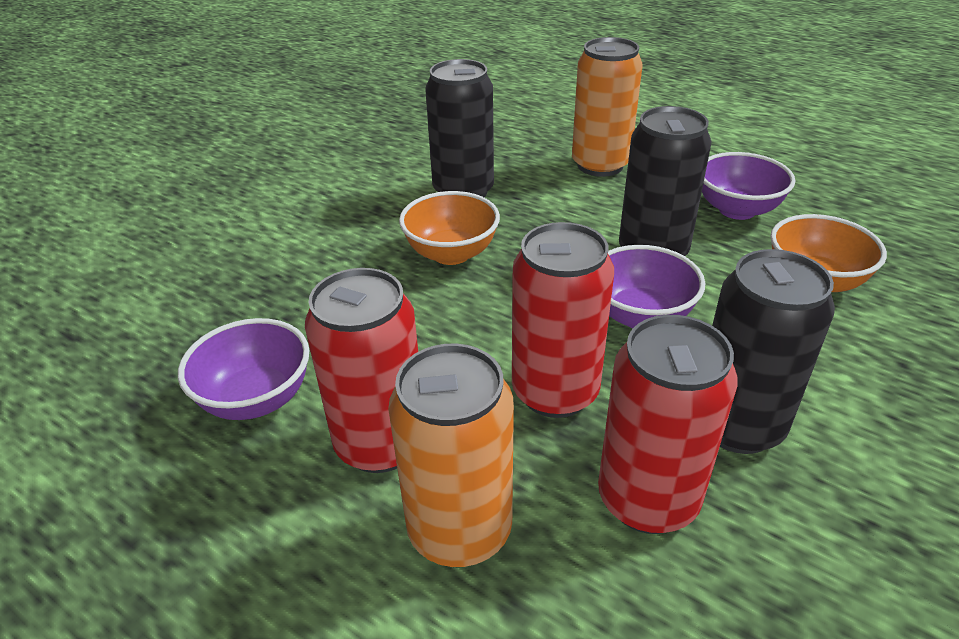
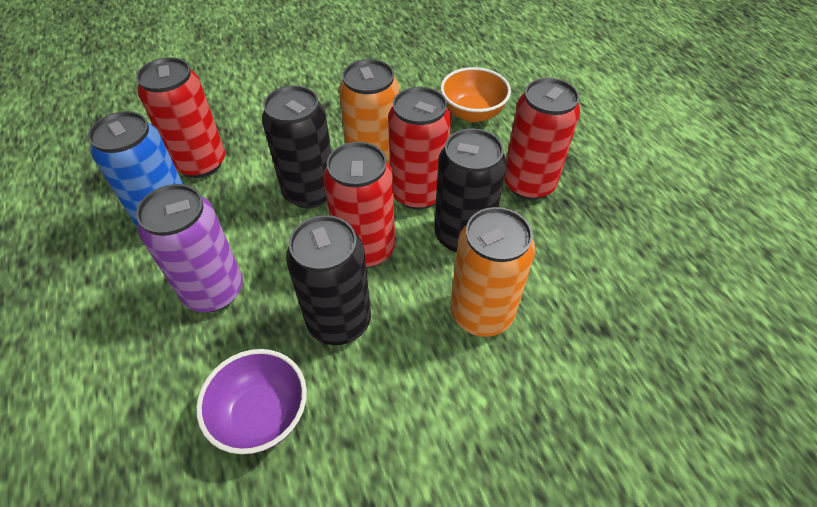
blue can: none = 0 -> [88,111,184,228] = 1
orange bowl: [399,191,500,265] [770,214,887,292] = 2 -> [440,67,511,122] = 1
purple bowl: [178,318,309,420] [608,245,705,328] [702,152,795,220] = 3 -> [196,349,307,454] = 1
purple can: none = 0 -> [136,184,243,312] = 1
red can: [305,268,418,473] [512,222,614,418] [598,315,738,534] = 3 -> [136,57,225,178] [323,142,395,268] [388,87,451,210] [504,78,580,200] = 4

